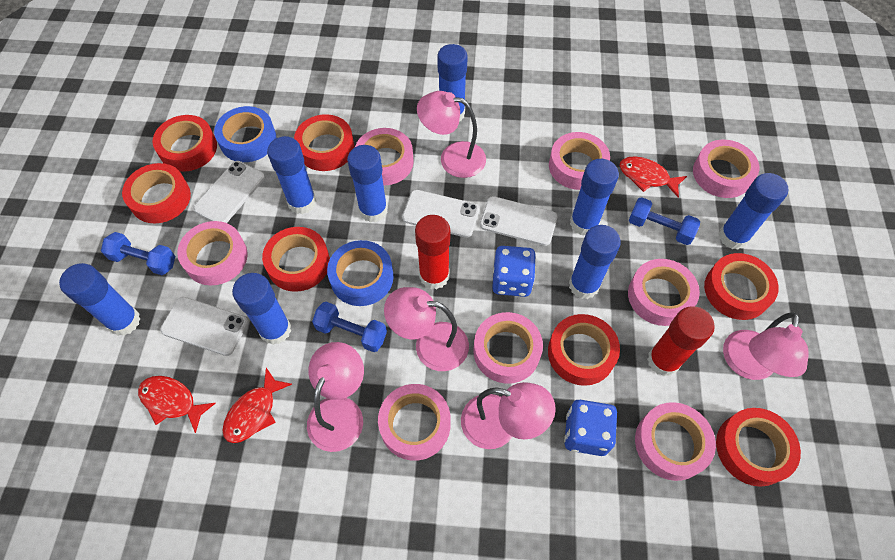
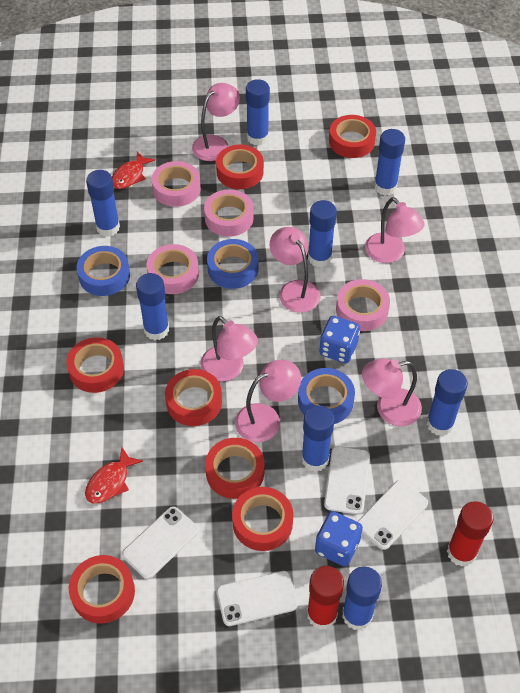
blue dumbbell: [101,232,175,275] [312,302,387,352] [629,197,700,245] = 3 -> none = 0
blue tape: [214,106,276,162] [327,240,394,306] = 2 -> [76,246,130,296] [207,239,258,289] [298,368,355,424] = 3
pink lamp: [307,342,364,452] [384,287,469,371] [417,91,486,178] [461,382,556,449] [723,312,809,380] = 5 -> [192,83,240,161] [200,316,258,382] [235,360,301,442] [270,227,321,313] [362,358,422,426] [365,197,425,263] = 6
pink tape: [177,221,248,285] [355,128,414,185] [378,384,451,461] [473,312,543,384] [549,132,610,190] [628,259,700,326] [635,402,716,481] [693,140,759,198] = 8 -> [147,244,199,294] [152,161,201,207] [204,189,254,237] [336,279,390,331] = 4
red fish: [138,376,216,433] [223,368,292,443] [620,157,687,198] = 3 -> [85,447,143,504] [112,152,155,189] = 2

